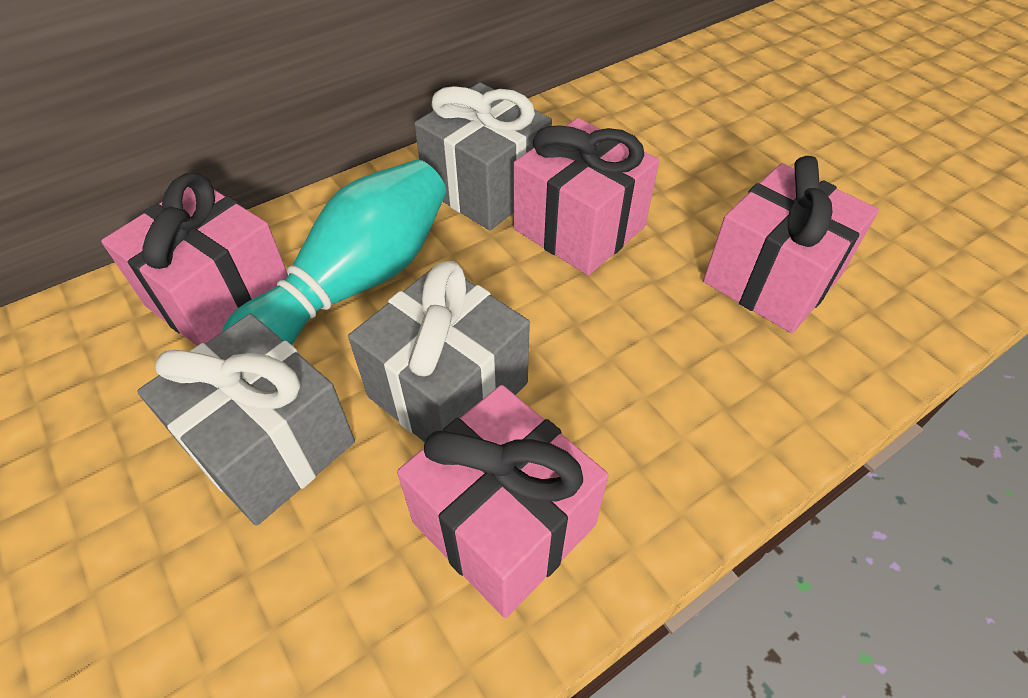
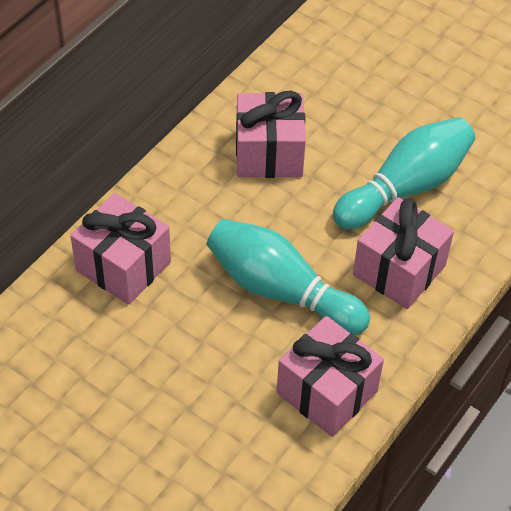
grey gift: [137,314,355,526] [348,261,530,442] [414,83,552,231] = 3 -> none = 0
turquoise bowling pin: [221,159,446,345] = 1 -> [207,219,370,335] [333,117,475,230] = 2

